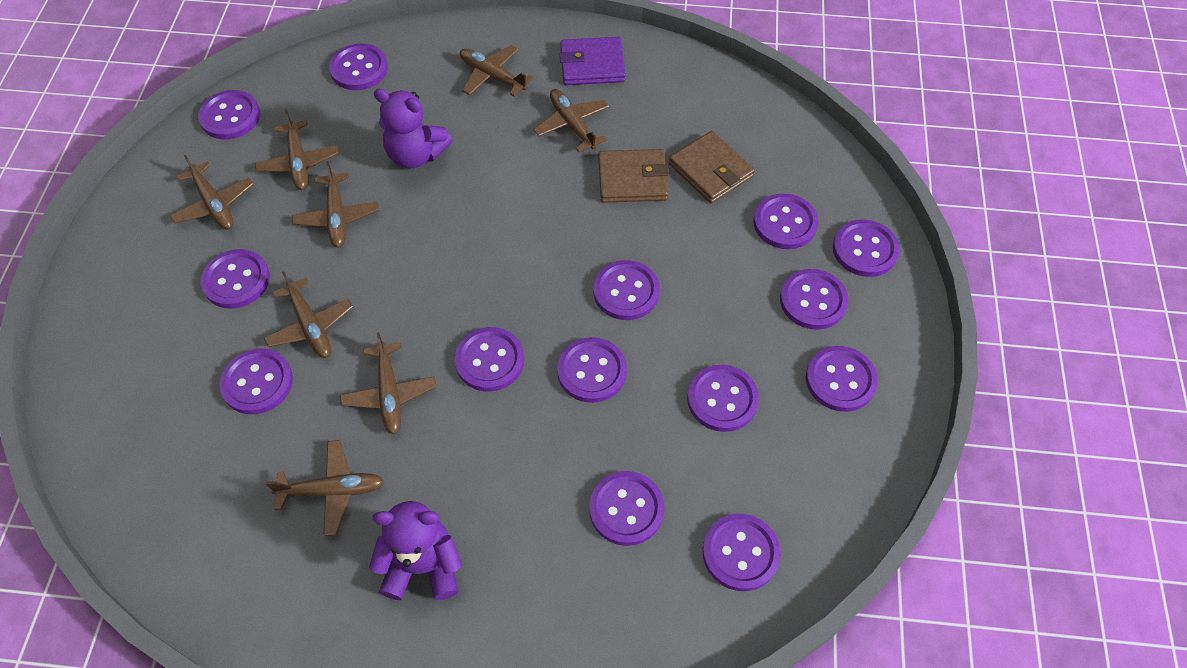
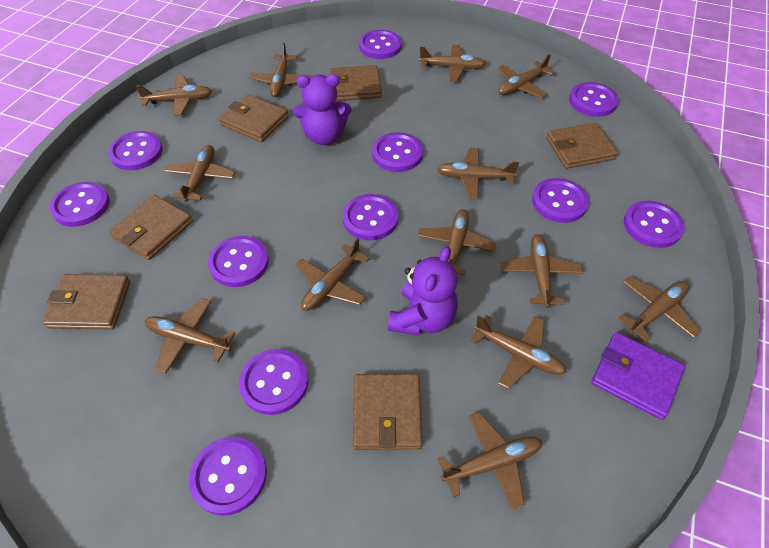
brown plane: [170,155,253,229] [255,109,339,190] [264,271,353,358] [266,440,385,536] [292,161,379,248] [340,332,437,435] [460,45,534,96] [534,89,609,152] = 8 -> [135,75,212,116] [145,298,235,374] [164,145,236,203] [249,43,311,97] [295,238,370,311] [418,209,496,276] [419,45,486,81] [437,148,519,199] [437,412,542,511] [471,315,567,389] [498,54,555,98] [500,234,583,308] [618,276,701,342] = 13
brown wallet: [598,149,669,203] [669,131,755,204] = 2 -> [43,274,130,330] [109,195,193,260] [219,94,289,142] [329,65,382,101] [353,374,423,450] [546,123,618,169] = 6
purple button: [198,90,260,139] [201,249,270,309] [219,349,293,414] [329,43,388,90] [454,327,524,391] [557,337,627,403] [589,471,665,546] [593,260,660,320] [687,365,759,432] [703,514,781,591] [753,193,818,249] [780,269,848,330] [806,346,878,412] [833,219,900,277] = 14 -> [50,182,110,227] [108,131,163,170] [189,437,267,516] [208,236,269,287] [239,349,308,415] [343,194,398,240] [359,30,402,59] [372,132,423,172] [532,178,589,223] [569,82,619,117] [624,201,684,248] = 11

